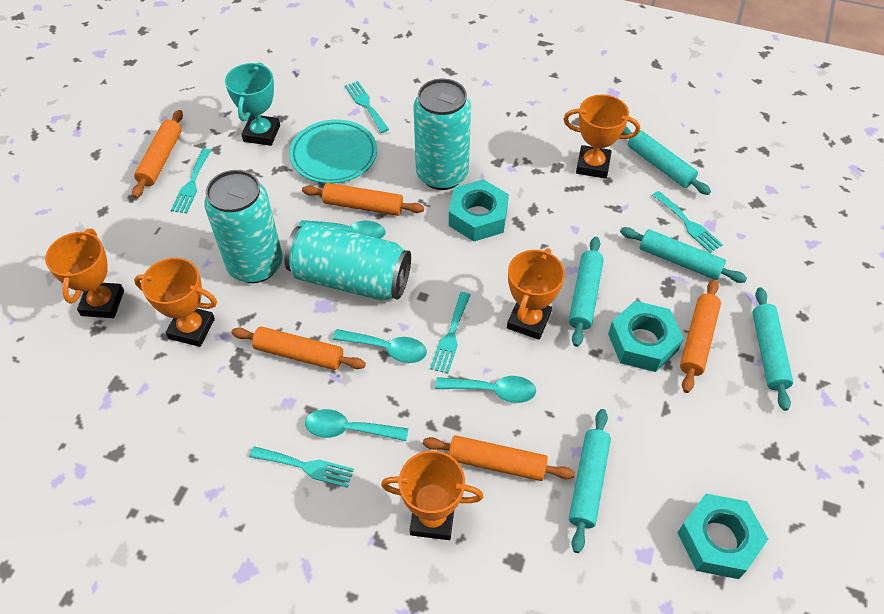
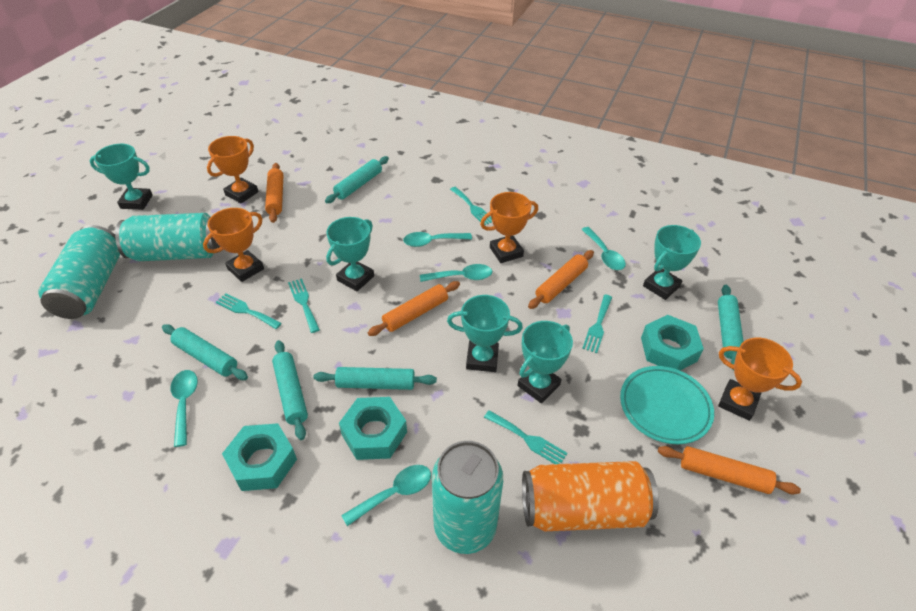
orange can: none = 0 -> [522,461,659,531] = 1
orange rolling pin: [132,110,183,198] [231,326,366,370] [302,183,424,216] [423,435,575,481] [680,279,721,393] = 5 -> [265,163,283,223] [368,281,460,336] [528,250,594,309] [658,446,801,494] = 4
orange trophy: [45,229,124,318] [134,258,217,347] [381,451,483,540] [507,248,565,340] [563,94,640,179] = 5 -> [203,208,264,282] [207,136,259,203] [480,192,538,263] [718,338,802,421] = 4
turquoise spoon: [299,220,385,239] [305,409,408,441] [333,329,427,363] [435,376,536,403] = 4 -> [170,370,198,447] [341,465,431,526] [403,232,472,247] [420,264,492,282] [581,227,626,270] = 5
turquoise trophy: [225,62,280,146] = 1 -> [90,144,153,210] [326,217,374,291] [447,295,523,372] [518,321,573,403] [643,225,701,300] = 5

